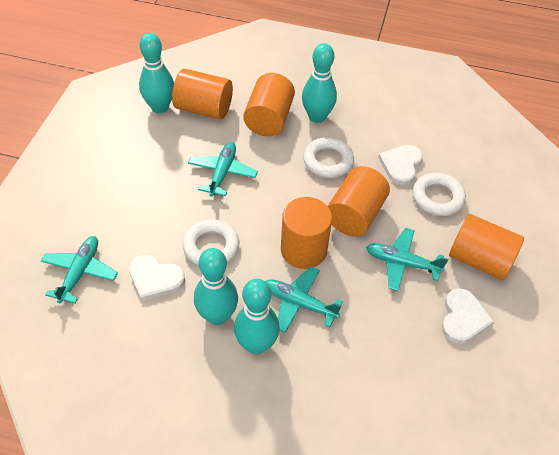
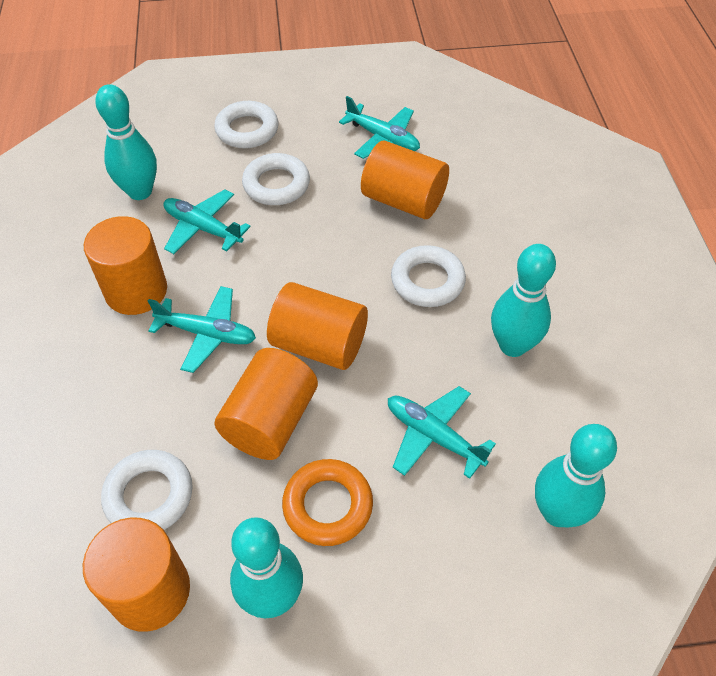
orange ring: none = 0 -> [282,459,373,546] = 1
white heart: [129,254,185,301] [378,145,423,185] [442,288,494,344] = 3 -> none = 0
white ring: [183,219,239,266] [303,137,354,178] [413,173,466,216] = 3 -> [101,450,193,530] [214,101,278,148] [242,153,310,205] [391,245,466,307] = 4

